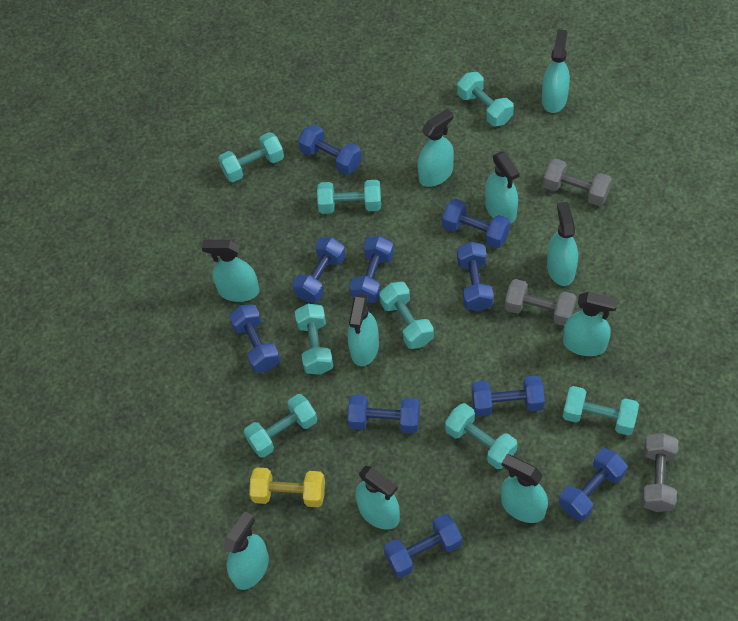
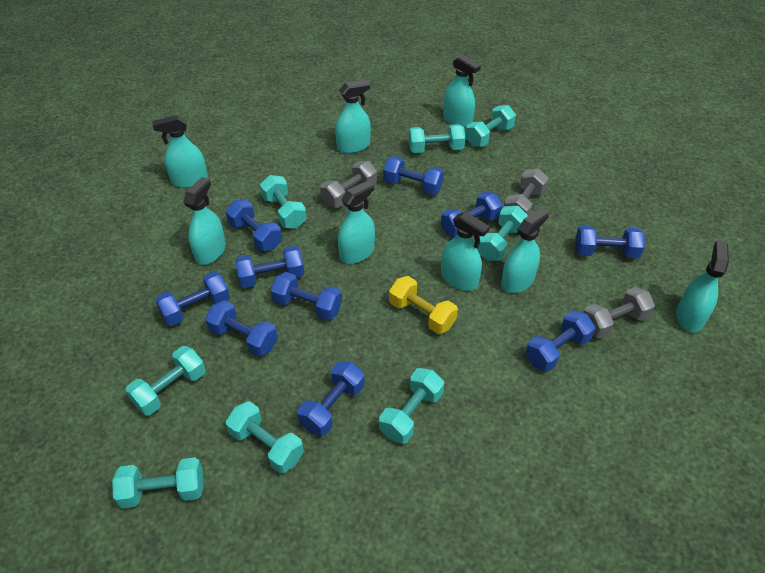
turquoise spray bottle: [202,240,259,302] [223,511,269,590] [348,294,379,366] [355,465,400,530] [418,109,454,187] [485,151,520,224] [501,454,548,523] [542,29,570,113] [547,202,578,286] [563,292,618,356] = 10 -> [152,115,208,188] [183,177,226,265] [335,80,371,154] [338,180,375,264] [441,212,490,291] [443,55,481,127] [501,208,549,293] [676,240,729,333] = 8

